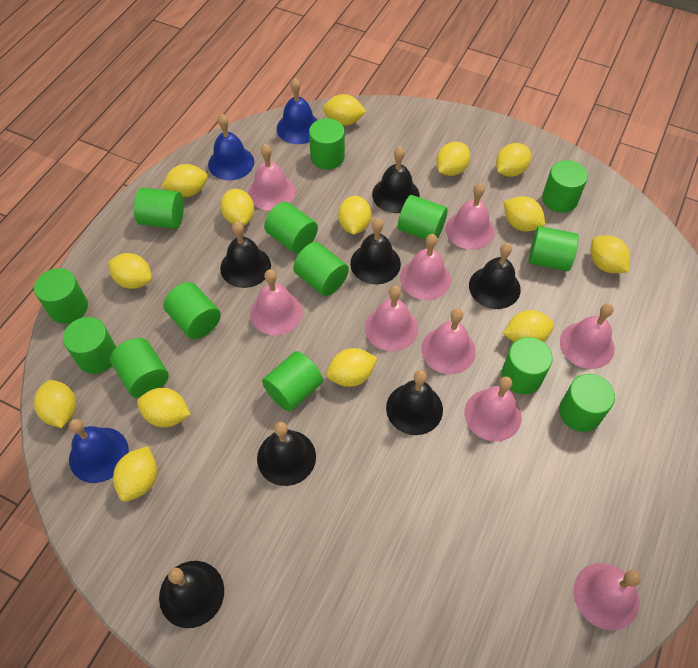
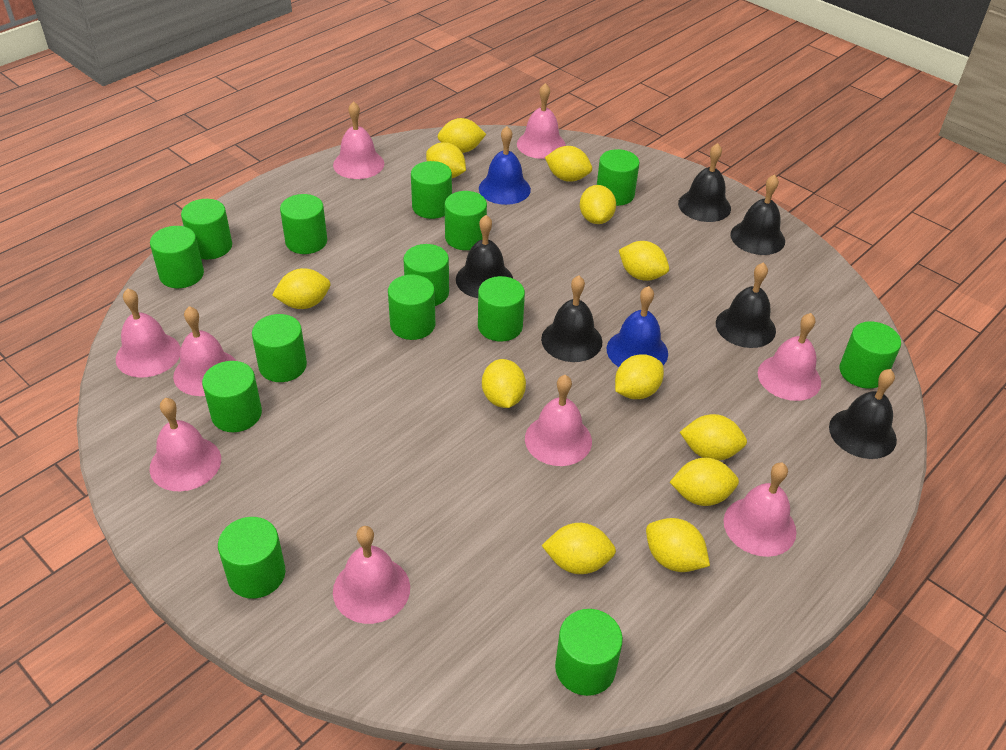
black bell: [159,561,224,628] [220,222,271,288] [257,422,316,486] [350,218,401,284] [372,147,420,213] [386,370,443,435] [469,243,521,309] = 7 -> [456,215,513,298] [541,275,603,362] [678,143,731,222] [716,262,776,348] [730,174,785,255] [829,369,897,459] = 6
blue bell: [69,419,129,483] [208,114,254,180] [277,78,318,144] = 3 -> [479,126,531,205] [607,286,668,367] = 2
yellow lemon: [34,380,76,428] [108,253,152,289] [113,446,157,502] [137,388,191,427] [161,164,208,197] [221,189,255,226] [323,94,366,126] [326,348,378,387] [338,196,371,235] [436,142,470,176] [496,143,531,177] [503,196,545,232] [503,310,554,342] [591,235,630,273] = 14 -> [272,268,330,309] [426,142,466,178] [438,118,486,153] [482,359,526,408] [542,523,616,574] [545,146,592,182] [580,185,616,224] [615,354,664,399] [619,241,669,281] [646,518,710,572] [670,458,739,506] [680,414,747,461] = 12

